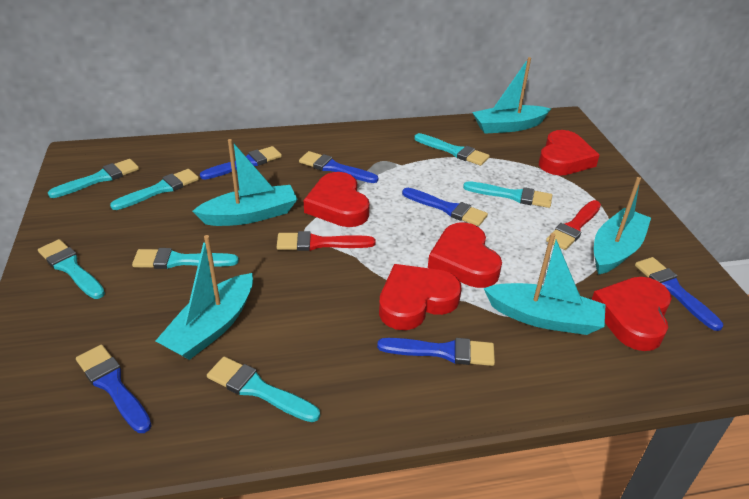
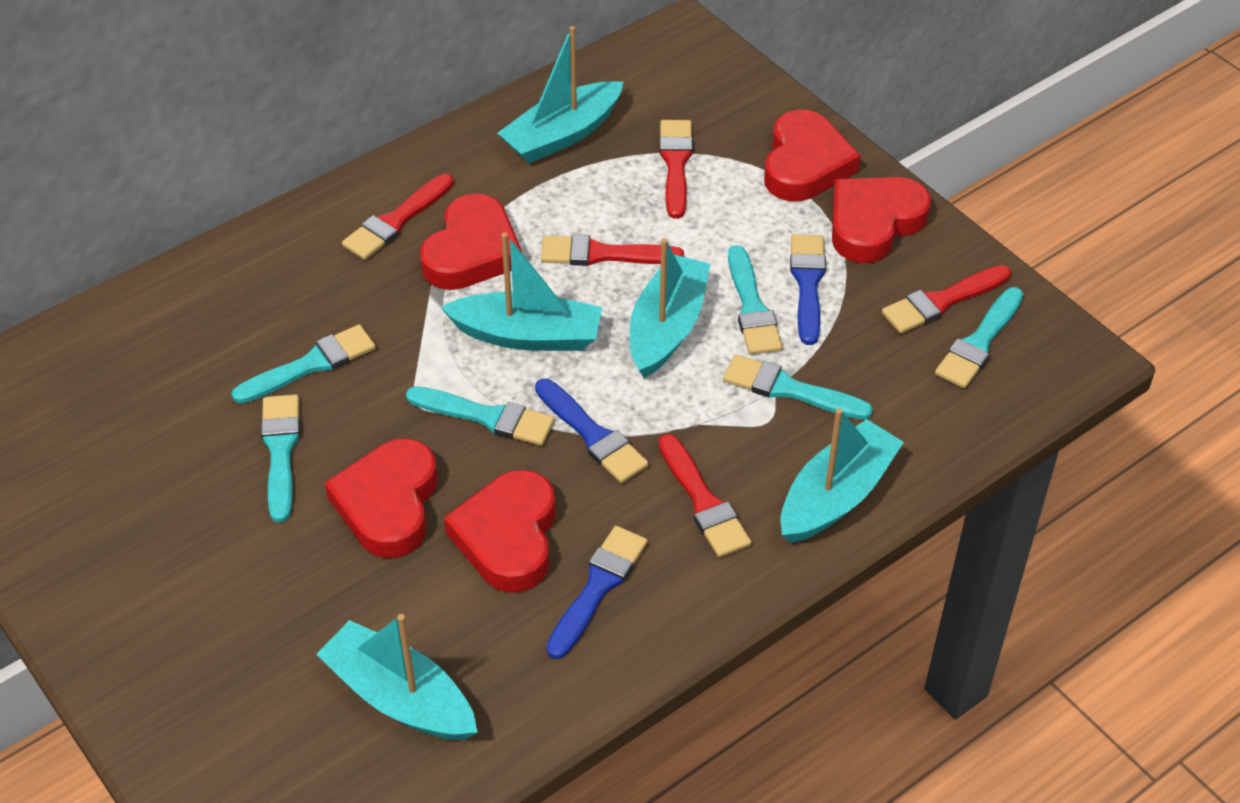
blue brush: [76,344,152,433] [200,146,282,180] [299,151,378,183] [377,338,495,366] [402,188,488,226] [635,257,723,331] = 6 -> [535,379,649,483] [546,526,648,659] [790,234,826,345] = 3
red brush: [277,231,376,251] [546,200,601,250] = 2 -> [342,174,454,260] [541,235,684,266] [659,120,693,219] [659,434,751,557] [882,265,1011,333] = 5
turquoise brush: [38,239,105,299] [48,159,139,198] [110,169,199,210] [132,248,239,269] [207,356,320,422] [414,133,490,166] [463,181,552,208] = 7 -> [232,324,376,404] [261,394,300,523] [406,386,555,446] [723,354,873,420] [728,245,783,355] [935,287,1023,388] = 6

